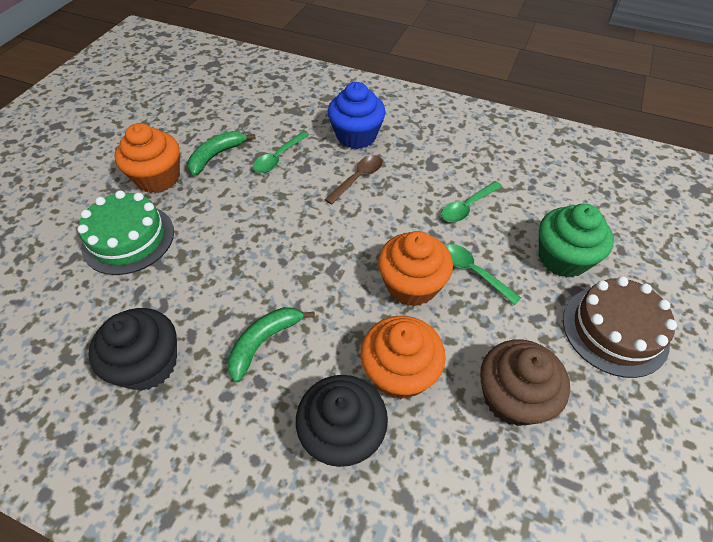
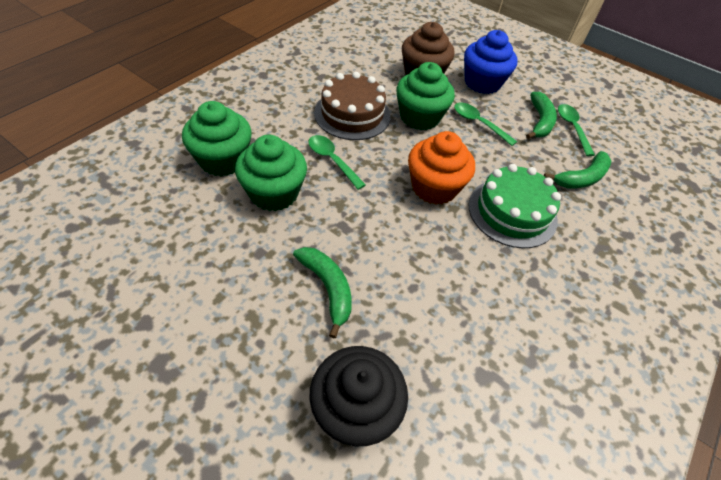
black cupcake: [89,308,177,391] [296,375,388,467] = 2 -> [309,346,408,446] = 1
brown spoon: [324,155,383,205] = 1 -> none = 0
green banana: [187,131,256,176] [228,307,315,382] = 2 -> [293,247,352,339] [526,92,557,139] [544,151,611,189] = 3
green cupcake: [539,204,614,278] = 1 -> [182,101,252,176] [235,135,307,211] [396,62,455,130] = 3
orange cupcake: [114,123,180,193] [361,316,446,399] [378,231,453,306] = 3 -> [408,131,475,205] = 1

